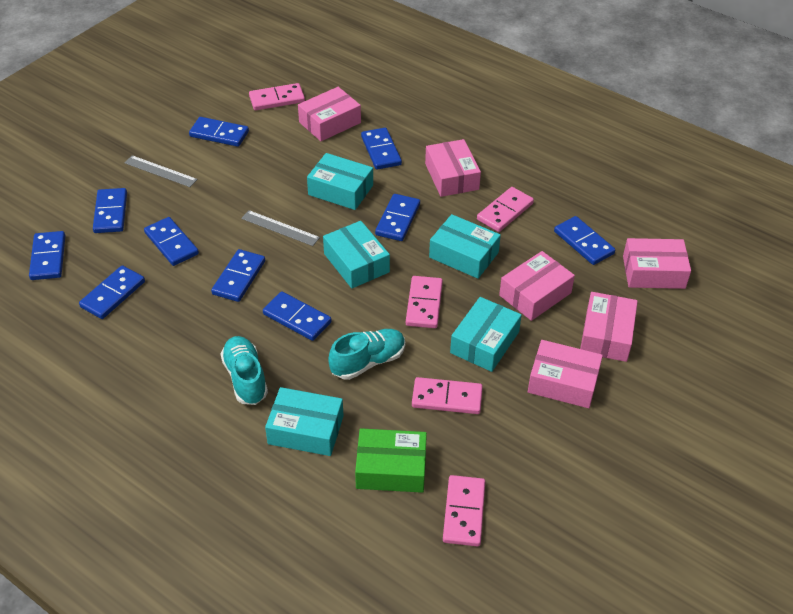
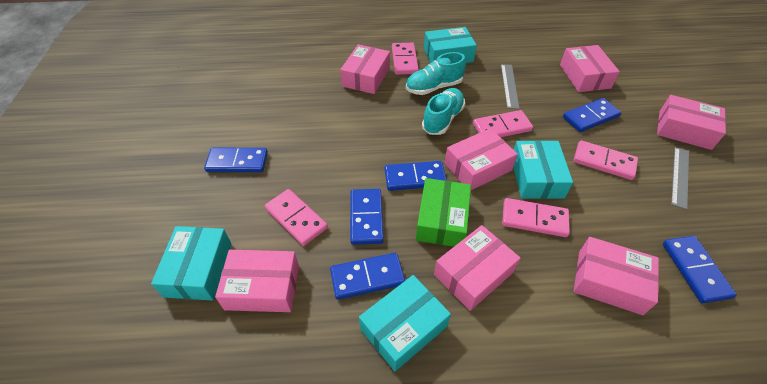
blue domino: [29,231,65,280] [79,265,145,319] [93,188,127,233] [144,217,199,266] [189,117,249,147] [211,249,265,302] [263,291,331,341] [361,128,402,170] [375,194,420,241] [554,216,615,265] = 10 -> [204,148,268,172] [330,253,405,300] [350,189,384,245] [385,161,447,191] [563,98,621,132] [663,236,737,304] = 6
pink box: [298,87,361,141] [425,139,481,197] [499,251,575,321] [528,340,603,408] [580,292,638,362] [623,238,691,289] = 6 -> [215,250,299,312] [340,44,390,94] [434,225,520,311] [445,128,518,190] [560,45,620,92] [573,237,659,315] [657,95,726,150] = 7
turquoise box: [265,387,343,456] [307,153,373,210] [323,221,390,288] [429,214,501,279] [450,297,522,372] = 5 -> [151,226,232,301] [359,275,451,371] [424,27,477,63] [513,140,573,199] = 4

